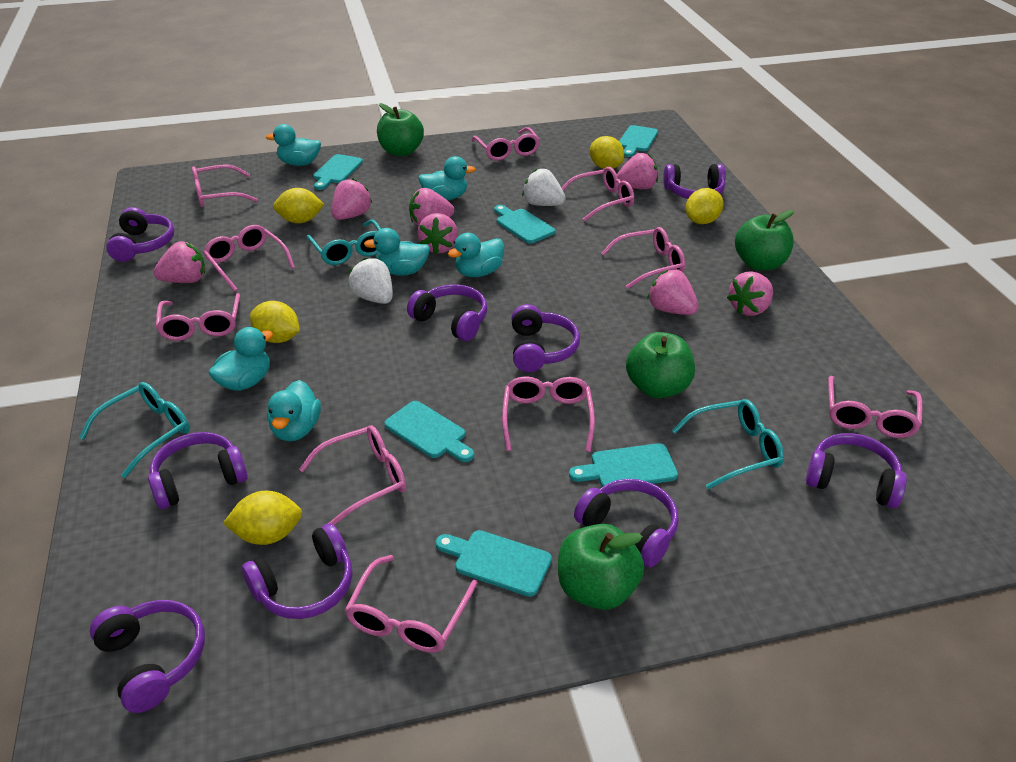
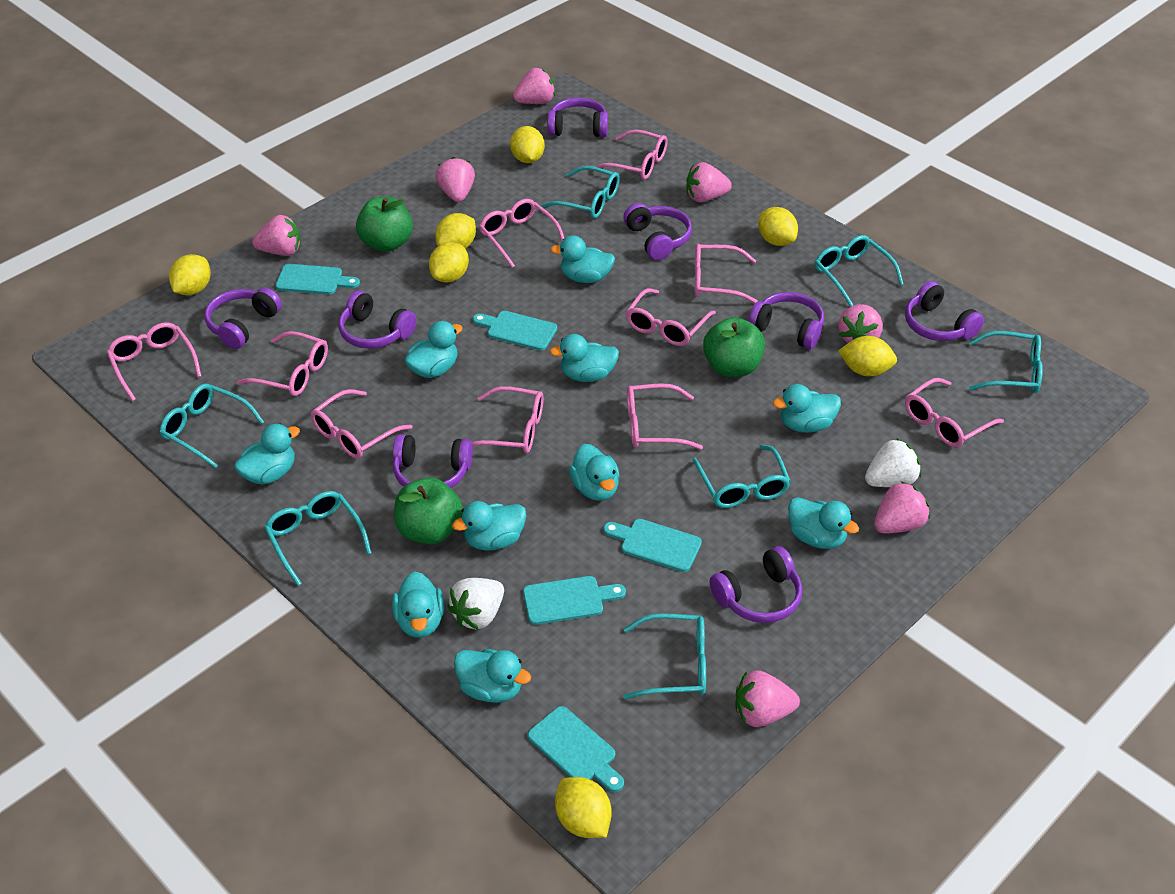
green apple: [377,103,424,156] [558,524,644,610] [626,332,695,398] [735,210,794,271] = 4 -> [356,197,413,252] [394,477,463,544] [703,317,765,377] = 3
purple headphones: [90,600,205,713] [106,207,174,262] [148,432,248,509] [242,523,352,619] [407,284,487,341] [511,304,580,372] [574,479,679,567] [663,164,726,199] [806,433,907,508] = 9 -> [205,288,282,349] [339,291,417,349] [393,434,473,488] [547,97,608,137] [623,203,692,260] [710,546,802,623] [748,292,824,349] [905,281,984,341] = 8
turquoise cutting board: [313,154,363,190] [384,401,474,462] [436,530,552,597] [494,205,555,244] [569,443,678,487] [619,125,658,157] = 6 -> [275,264,360,294] [473,311,557,351] [523,576,626,625] [528,706,624,792] [603,519,702,572] = 5
turquoise duck: [209,327,273,391] [266,124,321,166] [267,380,321,441] [364,228,430,276] [418,156,476,200] [448,233,504,277] = 6 -> [234,424,300,485] [392,572,444,638] [404,321,463,378] [452,501,527,551] [454,649,531,703] [550,235,615,283] [550,334,619,382] [569,444,619,501] [773,384,841,433] [788,497,859,549] = 10
turquoise glasses: [79,382,190,478] [307,220,381,265] [672,399,784,489] = 3 -> [160,384,264,468] [264,491,372,586] [541,166,620,218] [623,613,706,699] [692,445,791,508] [815,235,904,307] [969,331,1043,393] = 7
yellow lemon: [223,491,302,545] [250,301,300,343] [273,188,325,223] [590,136,624,169] [685,188,723,224] = 5 -> [169,254,211,295] [429,242,469,282] [435,213,476,249] [510,126,545,163] [555,777,612,838] [758,207,798,246] [838,336,897,376] = 7

